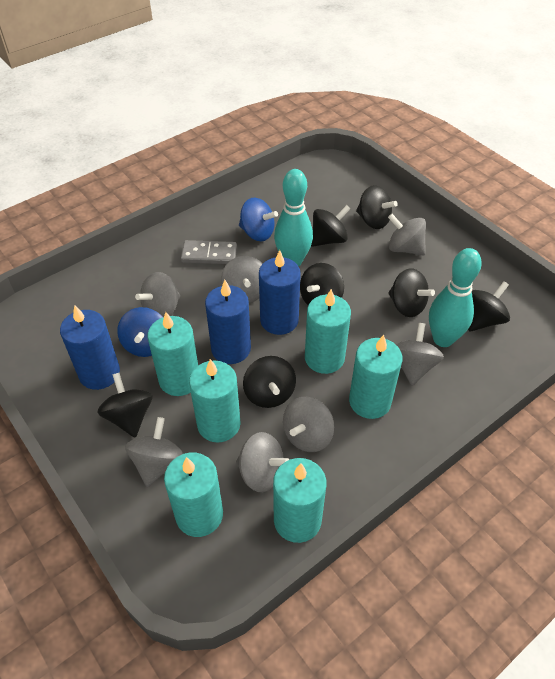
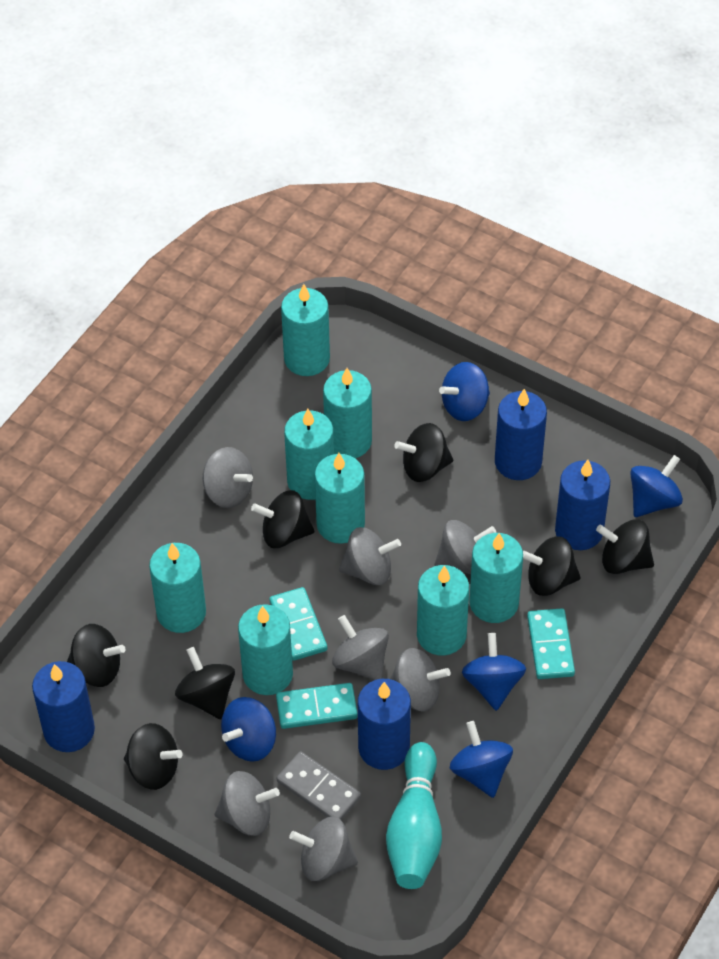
blue candle: [60,305,120,390] [205,280,251,364] [259,250,301,335] = 3 -> [32,661,95,752] [358,679,411,770] [495,389,547,480] [555,460,610,550] = 4
blue spinning top: [117,307,163,357] [239,198,278,241] = 2 -> [221,697,276,762] [439,362,490,421] [450,721,513,798] [462,633,526,711] [630,455,683,517] = 5
turquoise bowling pin: [274,169,313,267] [429,248,482,347] = 2 -> [386,742,442,889] = 1
turquoise candle: [148,312,198,396] [164,453,223,537] [189,359,241,443] [273,458,326,543] [305,289,351,374] [349,335,403,419] = 6 -> [149,543,206,633] [238,604,293,695] [281,284,330,376] [284,409,334,500] [315,453,365,544] [323,368,372,458] [417,565,469,656] [469,533,523,623] = 8
turquoise domino: none = 0 -> [269,587,327,661] [276,683,358,729] [527,608,575,679] = 3

